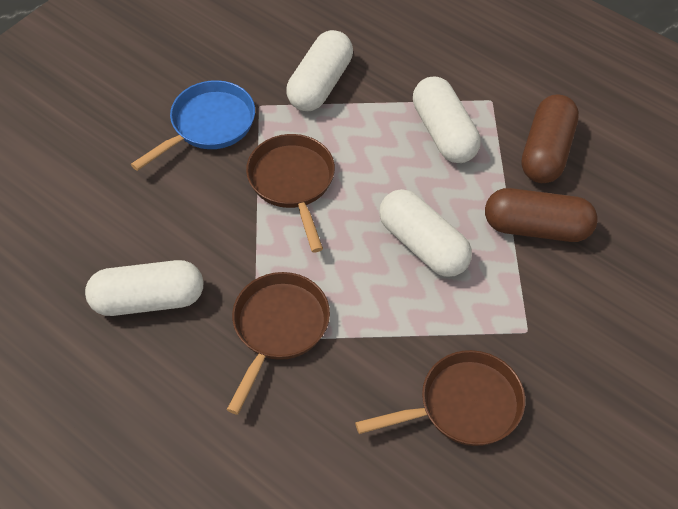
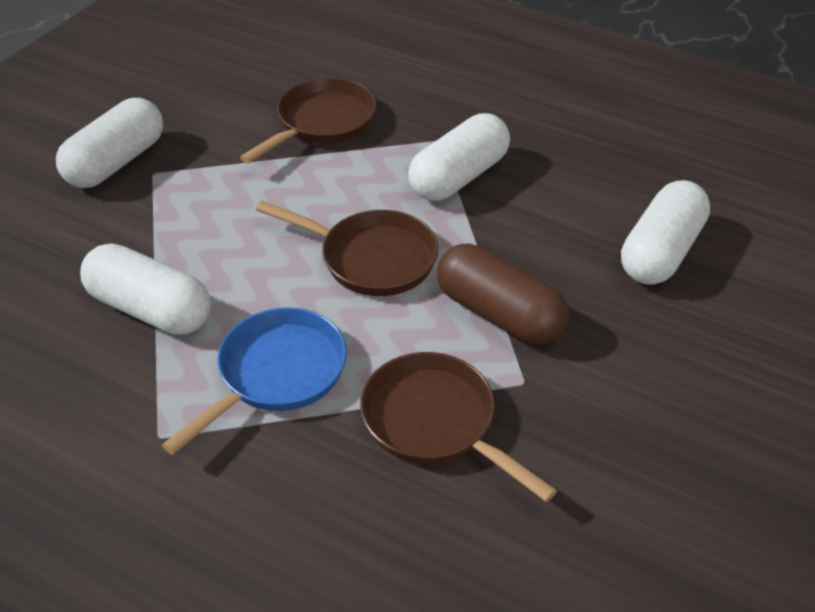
brown capsule: [485,188,598,242] [522,94,579,183] = 2 -> [437,244,569,344] = 1

